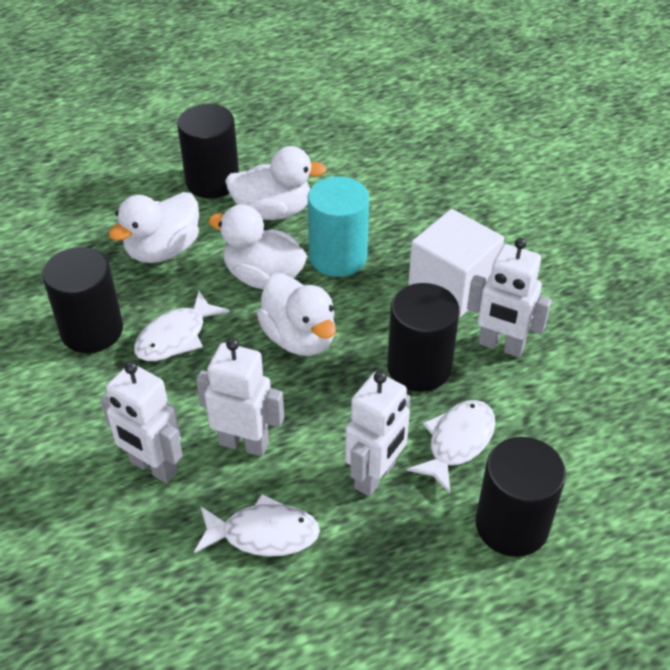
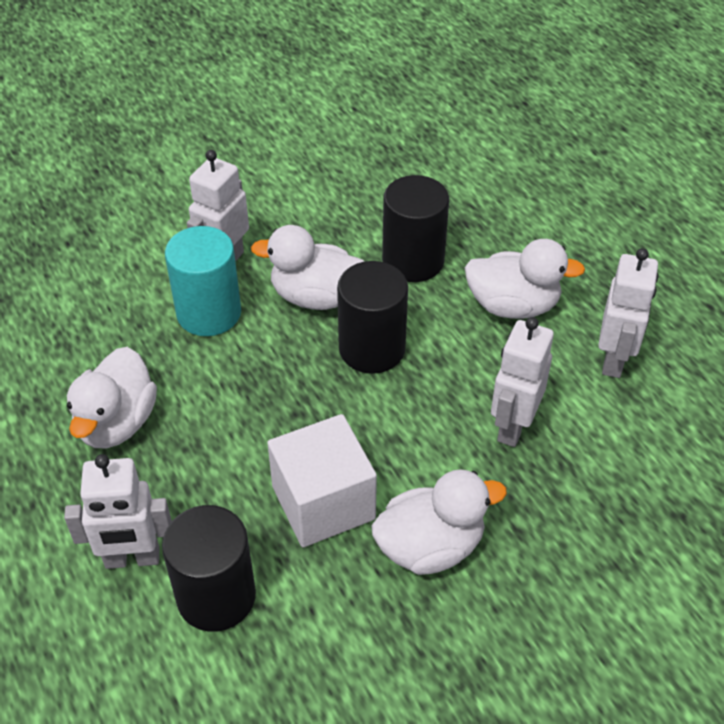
black cylinder: [42,247,123,353] [177,104,239,198] [387,283,459,392] [476,437,566,557] = 4 -> [162,505,256,632] [337,261,408,374] [382,175,449,282] = 3
white fish: [134,291,230,361] [194,494,320,557] [407,400,495,494] = 3 -> none = 0

